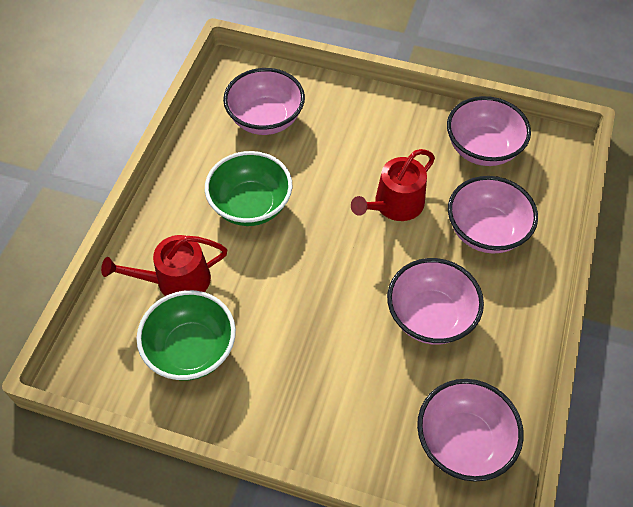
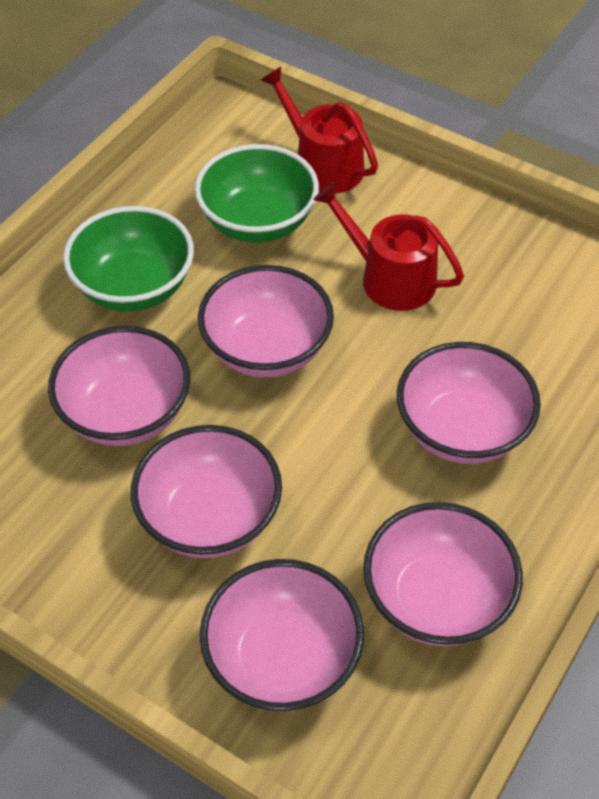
pink bowl: [223,68,305,135] [387,258,484,345] [417,379,524,482] [447,96,531,166] [448,176,538,253] = 5 -> [48,326,191,446] [131,425,282,558] [198,265,334,378] [200,559,364,712] [363,502,523,646] [397,342,541,464] = 6

